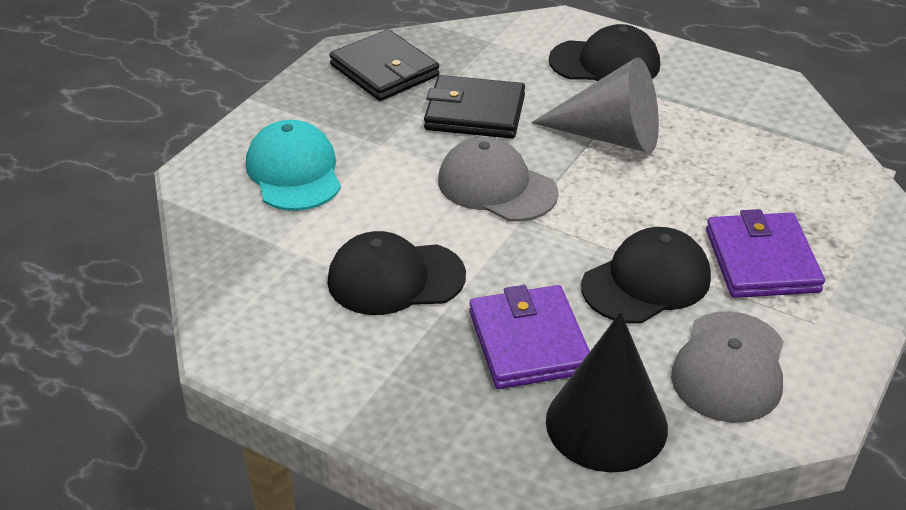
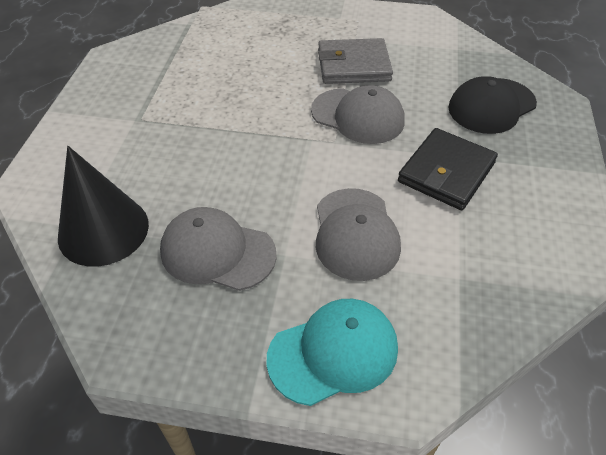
black cap: [327,231,466,315] [549,24,660,81] [581,227,711,324] = 3 -> [448,76,537,134] = 1
black wallet: [329,29,439,101] [424,75,525,139] = 2 -> [398,128,498,210] = 1
grey cap: [438,137,559,222] [671,311,784,423] = 2 -> [160,207,277,291] [311,85,405,144] [316,188,401,281] = 3
grey cone: [531,57,659,153] = 1 -> none = 0
grey wallet: none = 0 -> [318,38,393,84] = 1
purple wallet: [469,285,590,389] [706,209,825,298] = 2 -> none = 0

